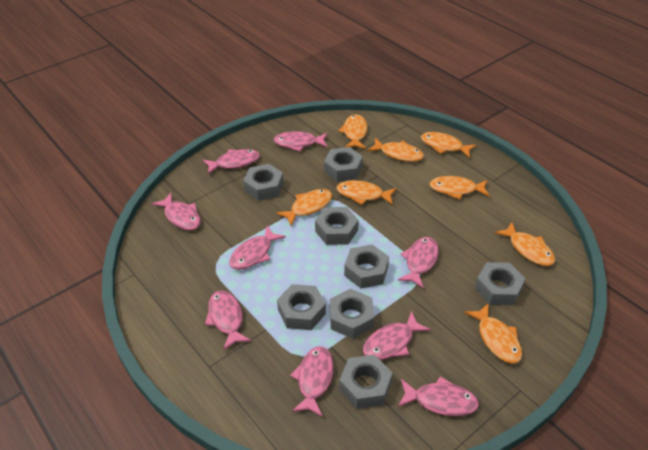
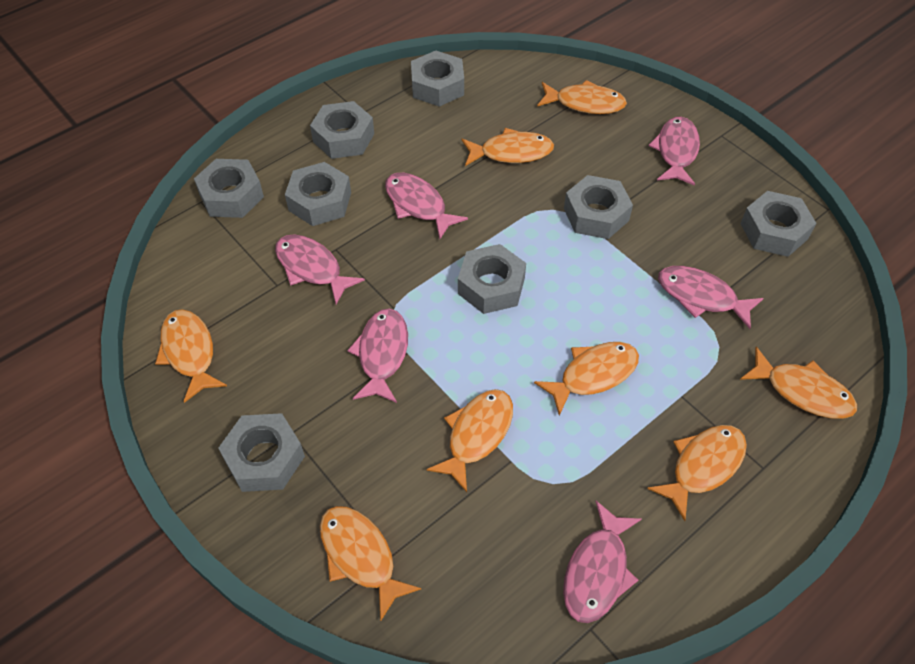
pink fish: [152,193,201,230] [203,149,260,174] [205,290,251,351] [229,226,286,270] [273,131,328,152] [290,346,334,417] [363,311,431,360] [398,237,439,289] [398,376,479,416] = 9 -> [275,234,365,304] [347,309,408,403] [385,173,468,239] [563,501,642,623] [649,117,700,186] [658,266,764,329] = 6

